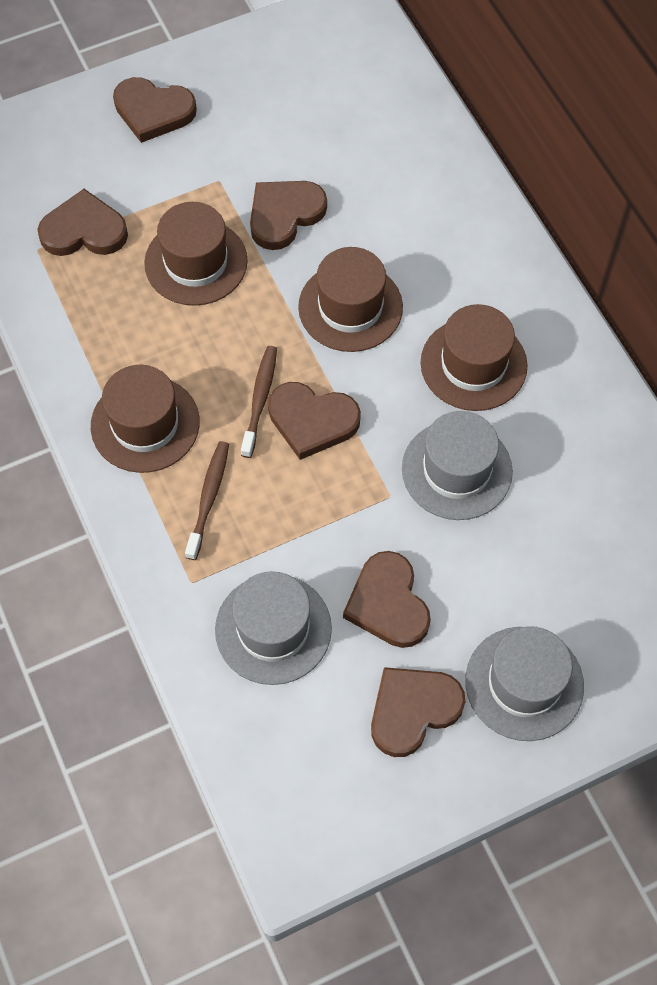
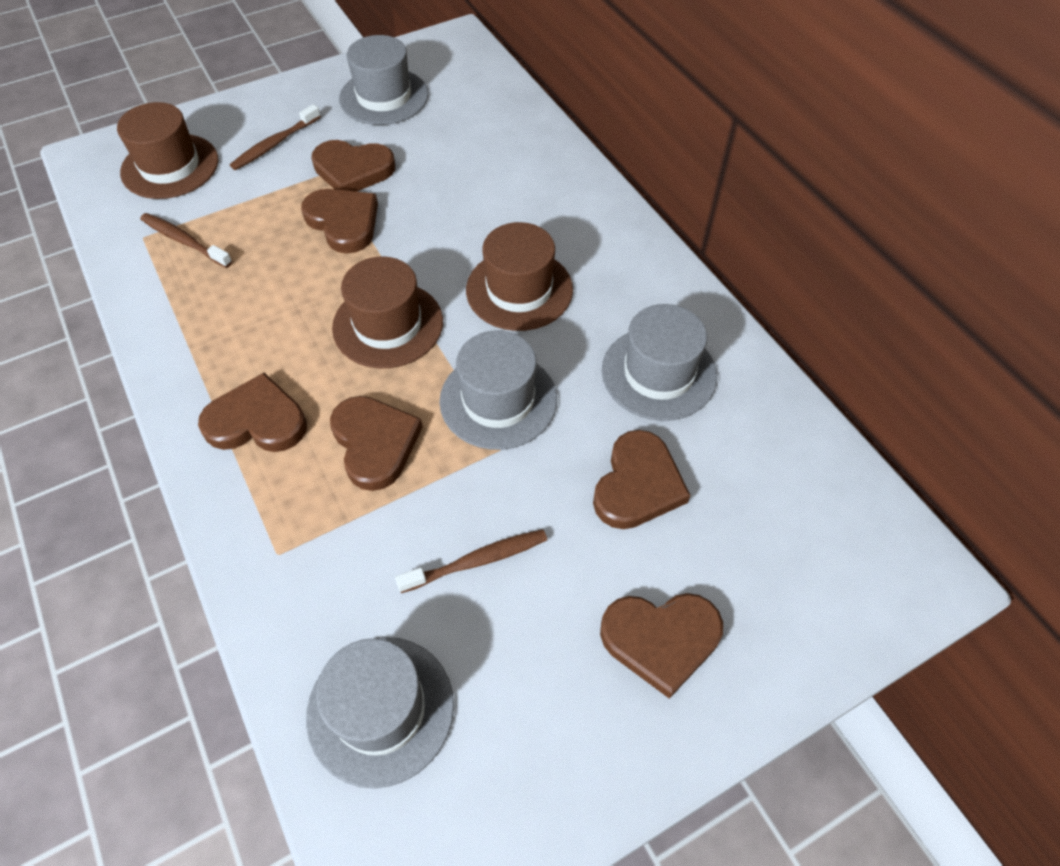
brown hat: [91,365,200,473] [144,202,248,306] [298,247,403,352] [421,304,528,411] = 4 -> [117,102,218,199] [332,256,443,368] [466,222,573,331] = 3
brown toothbrush: [185,441,229,560] [241,346,277,458] = 2 -> [140,213,232,268] [230,104,321,170] [395,529,547,593] = 3
grey hat: [215,571,332,685] [402,411,513,520] [465,626,584,741] = 3 -> [306,637,454,788] [339,35,429,125] [439,331,557,450] [602,304,717,421] = 4

